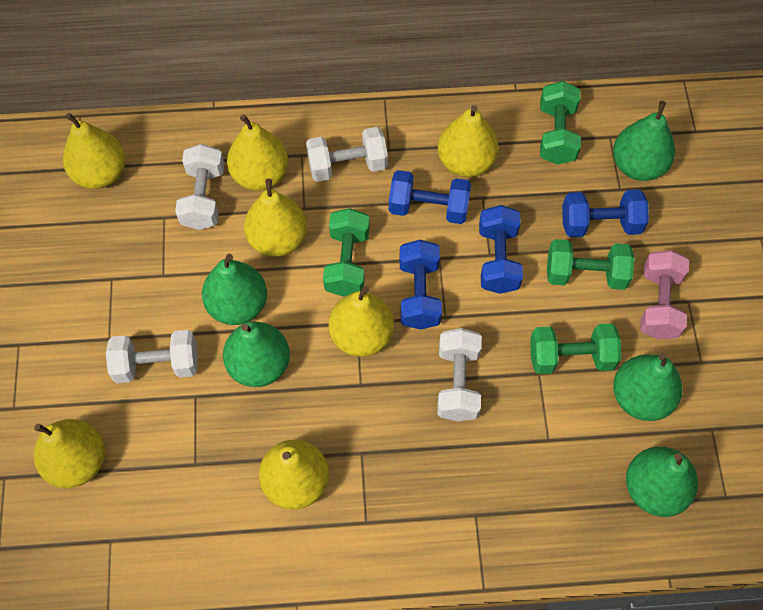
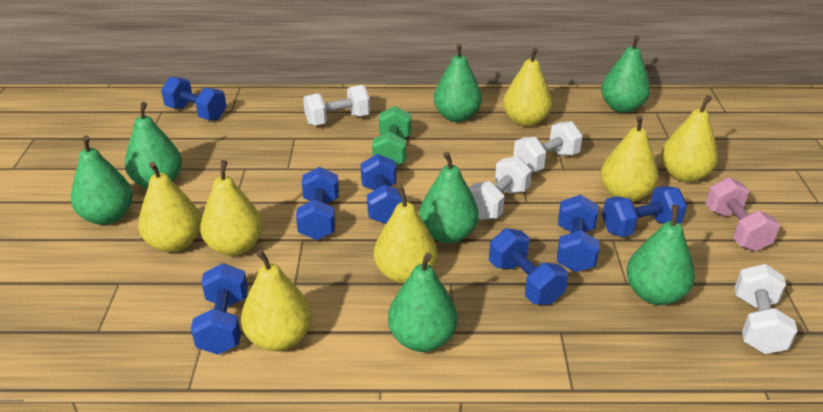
blue dumbbell: [389,170,471,224] [399,240,442,330] [479,205,523,294] [562,190,649,237] = 4 -> [161,77,227,120] [191,263,248,354] [296,167,339,240] [361,154,402,224] [489,228,568,305] [557,195,600,272] [602,186,687,237] = 7
green dumbbell: [323,208,369,297] [530,324,621,374] [540,81,581,165] [547,239,635,290] = 4 -> [372,106,411,166] = 1
green pear: [202,254,267,325] [223,322,290,387] [613,101,675,181] [613,353,683,421] [626,447,698,517] = 5 -> [71,135,133,225] [125,102,182,188] [388,253,458,352] [419,152,479,243] [434,43,482,122] [601,35,650,113] [626,205,695,305] = 7

